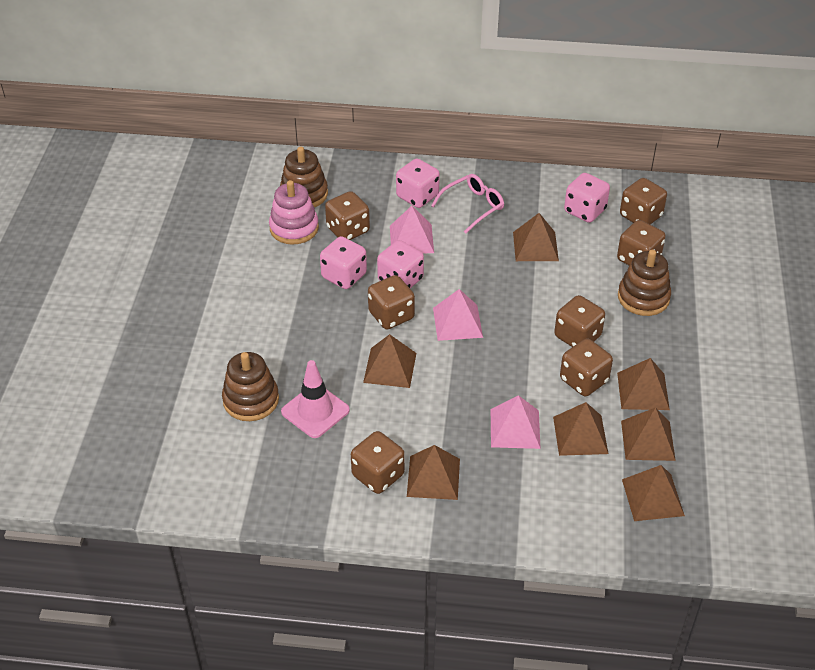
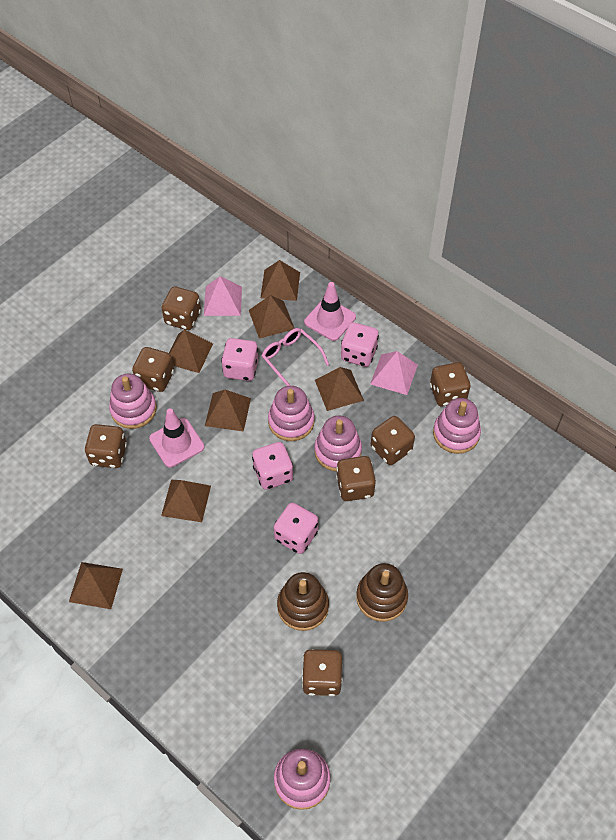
brown stacking toy: [222,352,279,421] [280,146,328,207] [618,250,671,316] = 3 -> [277,572,329,631] [356,563,408,622] = 2
pink pyramid: [390,206,434,254] [433,289,483,341] [491,395,541,449] = 3 -> [204,276,242,316] [370,351,418,395] = 2
pink stacking toy: [269,180,319,245] = 1 -> [109,374,156,429] [268,386,315,441] [274,749,331,810] [314,416,362,471] [433,398,481,454] = 5
pink traffic cone: [281,360,350,438] = 1 -> [149,409,204,467] [304,282,356,341] = 2

